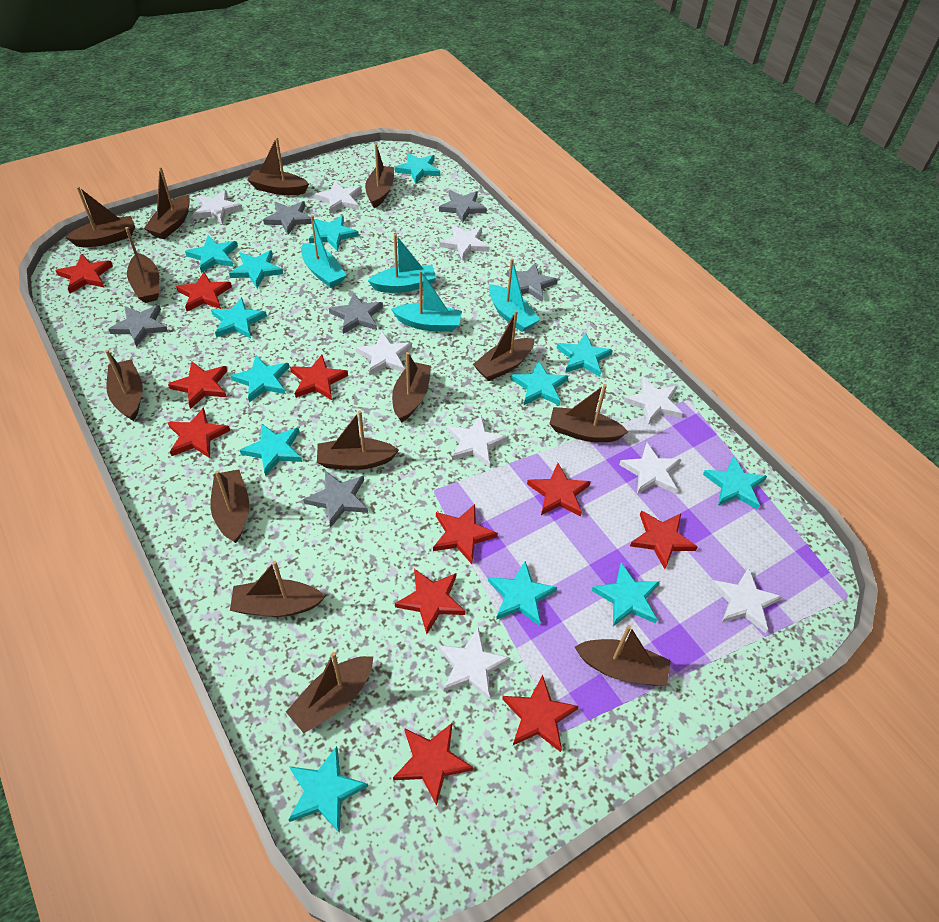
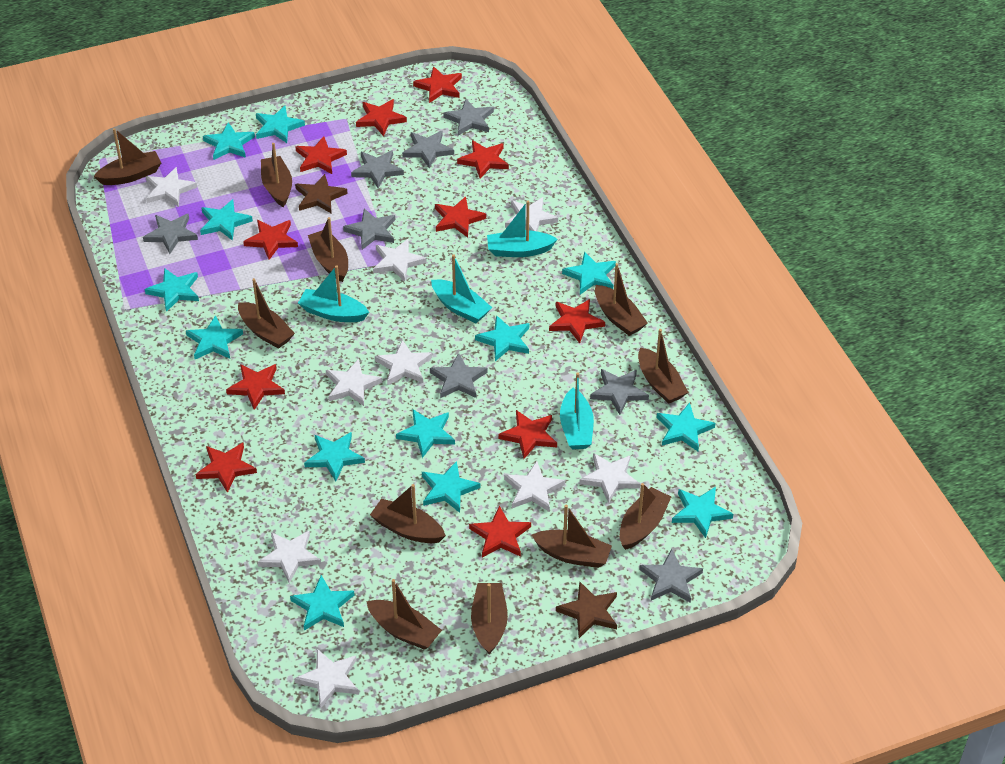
brown boat: [65,186,135,247] [105,350,143,421] [125,227,159,303] [144,167,190,239] [210,470,249,543] [230,561,326,617] [247,137,309,195] [286,652,373,733] [317,410,399,470] [365,143,394,208] [392,352,431,423] [473,310,535,381] [549,384,628,442] [575,625,671,686] = 14 -> [94,128,161,185] [238,278,295,349] [261,143,292,207] [308,217,348,282] [366,579,442,650] [370,484,446,543] [471,583,508,654] [532,505,612,568] [595,263,648,336] [620,483,671,550] [638,329,689,404] = 11
brown star: none = 0 -> [295,174,348,214] [556,582,617,638] = 2
grey star: [108,305,168,347] [263,201,312,235] [303,471,368,528] [329,292,383,334] [439,190,487,223] [507,263,558,302] = 6 -> [143,214,198,254] [343,208,395,250] [351,150,404,188] [402,131,454,169] [430,353,488,398] [444,99,494,136] [590,369,649,415] [639,549,703,603] = 8

